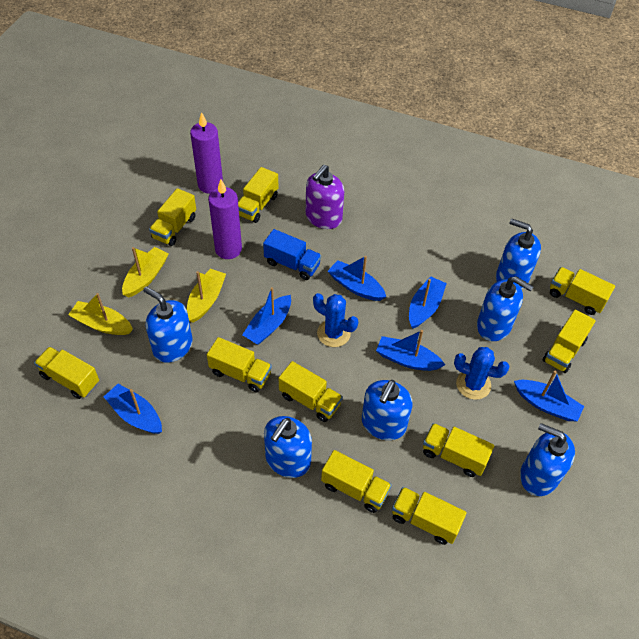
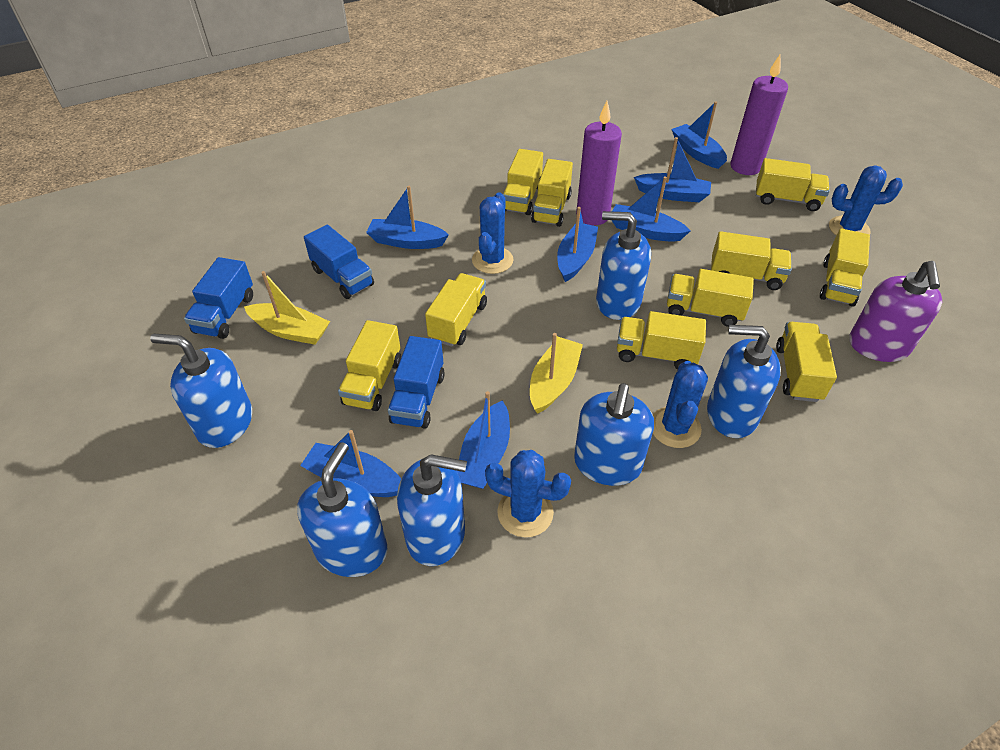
blue boat: [104,384,162,434] [242,287,291,345] [328,256,386,301] [376,330,445,371] [409,276,447,328] [514,371,584,421] = 6 -> [300,430,401,497] [366,186,449,249] [457,391,510,489] [557,207,598,282] [612,177,690,242] [634,137,711,202] [671,101,727,169] = 7
blue cactus: [313,293,358,347] [454,347,510,400] = 2 -> [472,192,514,274] [485,450,571,537] [653,361,708,448] [829,166,903,236] = 4
blue truck: [263,229,321,280] = 1 -> [184,257,253,339] [304,225,374,299] [388,336,445,429] = 3
yellow boat: [68,293,133,335] [122,247,169,297] [187,269,226,322] = 3 -> [244,271,330,345] [530,333,583,414] = 2

